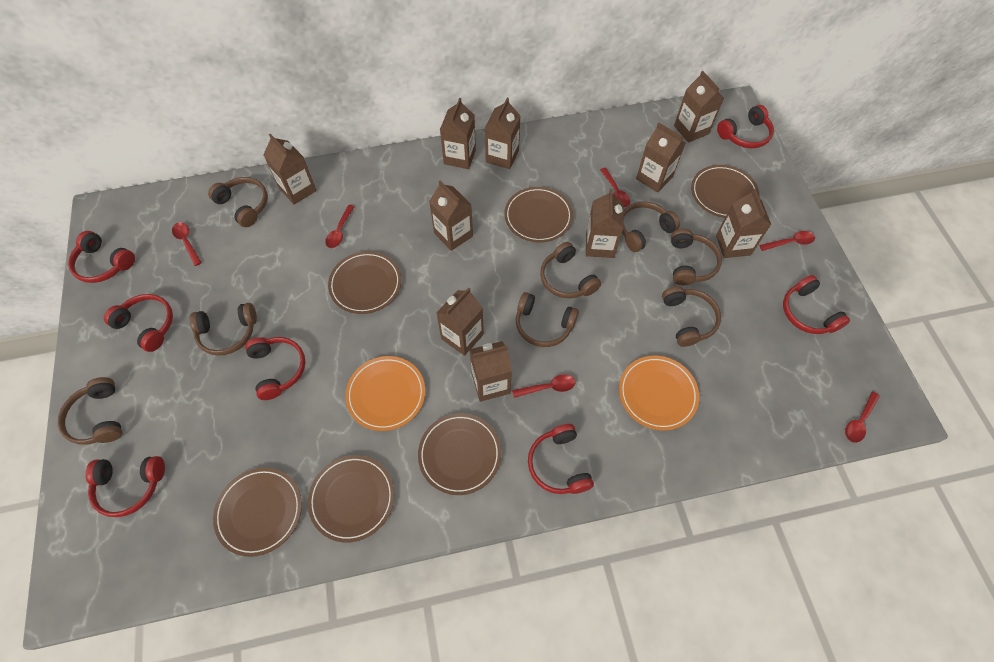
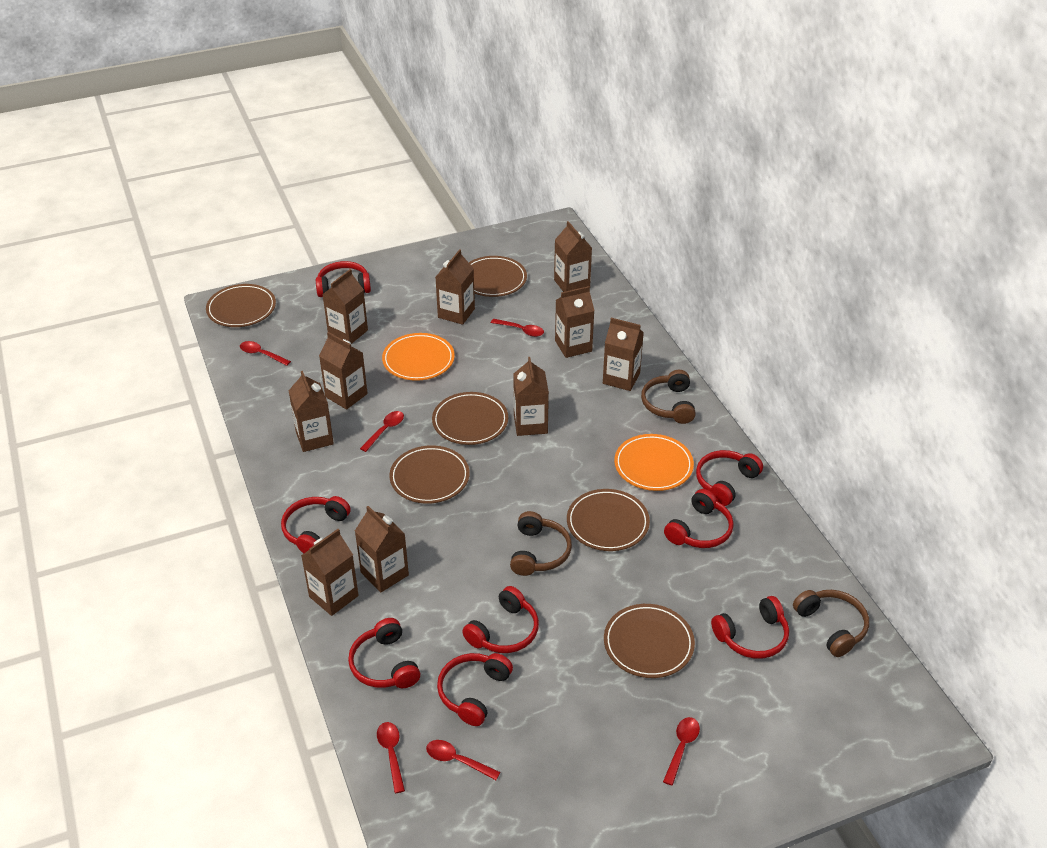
brown headphones: [58,377,122,445] [189,303,257,356] [208,177,268,227] [516,292,579,347] [540,242,601,298] [622,202,680,252] [662,286,721,347] [671,228,722,286] = 8 -> [510,511,572,576] [641,370,696,424] [793,590,869,657] = 3
red headphones: [68,231,135,283] [85,456,165,517] [104,294,173,352] [245,337,305,400] [528,424,594,494] [717,105,774,148] [783,275,850,334] = 7 -> [281,496,351,553] [316,261,371,297] [348,618,420,688] [437,653,513,726] [462,586,539,653] [664,489,734,548] [696,450,763,506] [711,596,789,659] = 8

